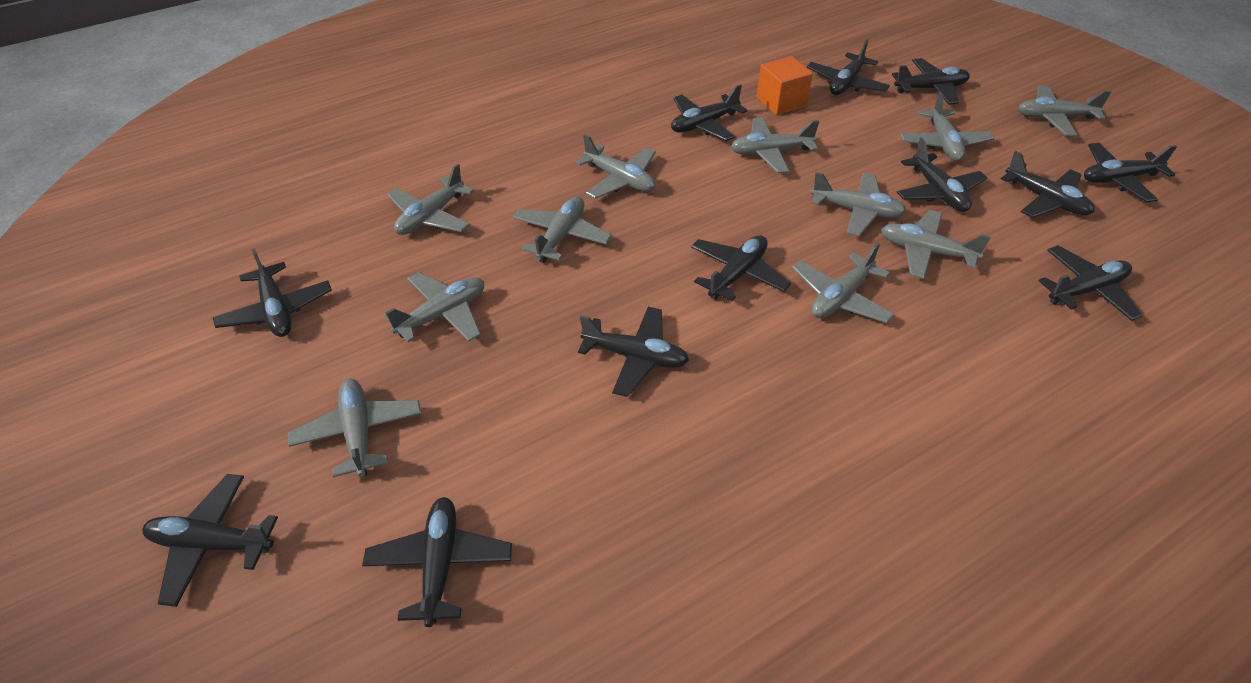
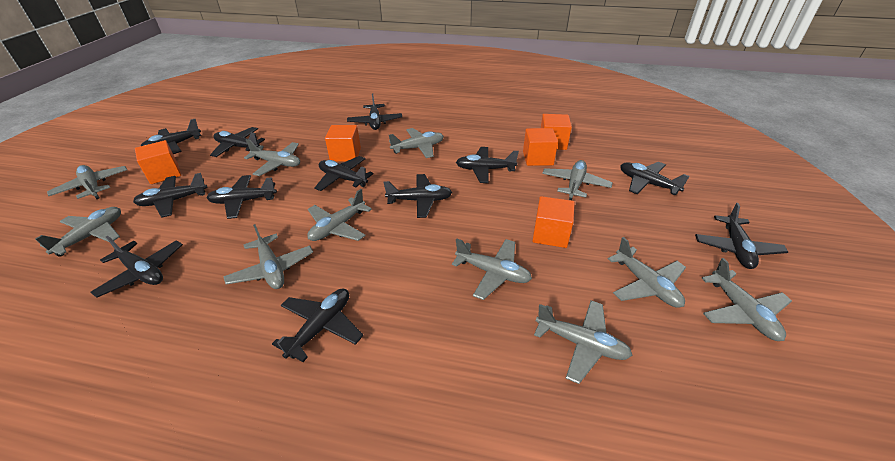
orange cube: [757,56,813,115] = 1 -> [135,140,181,184] [325,125,361,162] [523,128,558,166] [533,196,575,248] [541,114,572,150] = 5

